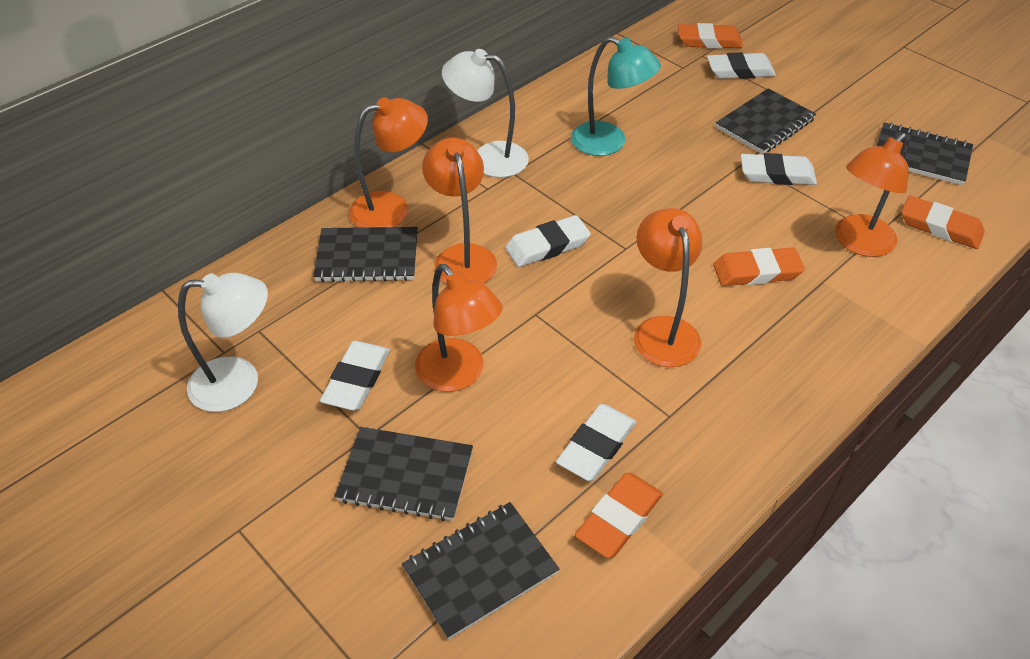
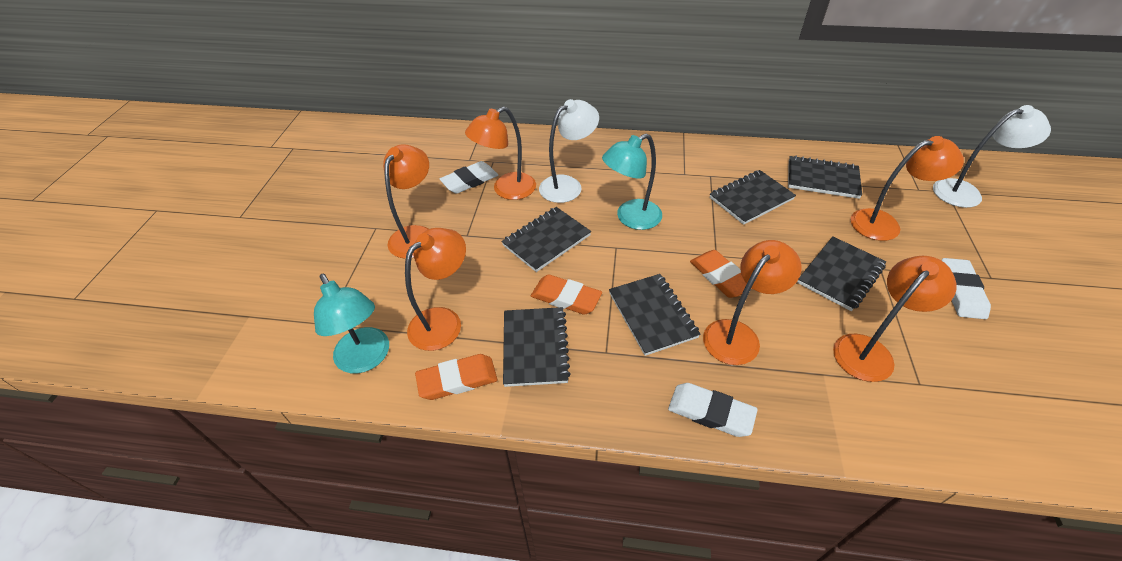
black notebook: [313,227,418,282] [335,427,473,521] [402,502,559,640] [716,88,816,154] [877,122,973,185] = 5 -> [501,207,591,272] [503,307,571,387] [609,274,701,356] [710,170,796,225] [788,156,862,199] [797,236,886,311] = 6
orange eraser: [575,473,663,558] [678,23,743,49] [713,247,805,286] [901,196,985,249] = 4 -> [415,354,498,400] [531,274,602,315] [690,250,752,298] = 3
orange lamp: [349,97,428,228] [415,264,503,392] [422,138,497,284] [634,208,703,367] [835,133,909,257] = 5 -> [383,144,429,259] [405,228,466,351] [465,107,536,200] [703,240,801,365] [833,256,957,382] [851,136,964,241] = 6
turquoise lamp: [571,36,661,156] = 1 -> [314,274,389,373] [602,134,662,230] = 2
white eraser: [320,341,390,410] [505,215,591,267] [556,404,636,481] [707,52,776,79] [740,153,817,185] = 5 -> [440,161,498,194] [668,383,758,437] [941,258,991,319] = 3

